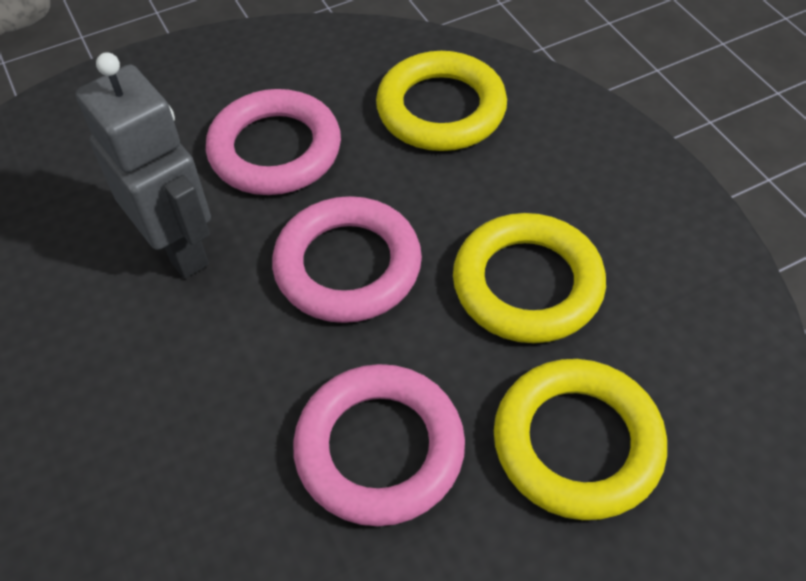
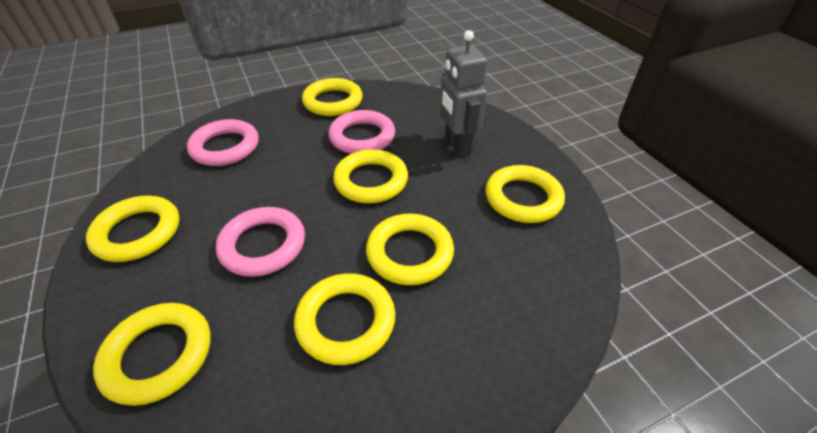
yellow ring: [376,51,507,151] [453,213,606,343] [494,359,667,520] = 3 -> [86,196,179,262] [93,303,210,406] [294,273,395,365] [302,78,363,116] [333,149,408,203] [366,214,454,285] [485,165,565,223] = 7

